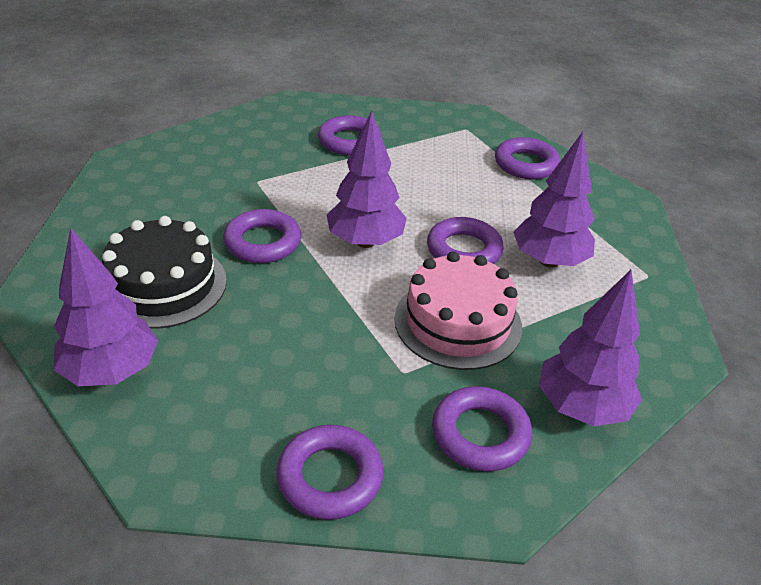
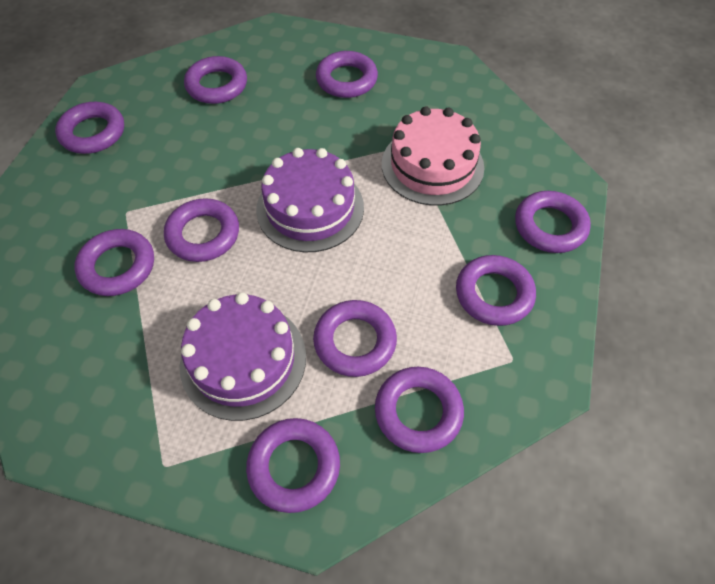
black cake: [102,216,227,329] = 1 -> none = 0
purple cake: none = 0 -> [180,292,306,421] [256,148,364,252] = 2
purple ring: [223,209,301,263] [276,425,384,520] [318,115,382,155] [427,217,504,264] [432,386,532,472] [495,137,560,179] = 6 -> [55,102,124,154] [75,229,154,296] [164,198,239,262] [184,56,247,104] [246,418,340,513] [313,300,397,377] [316,51,378,98] [375,367,464,453] [456,255,536,326] [515,191,591,253] = 10
purple tree: [53,228,158,386] [327,111,407,248] [513,132,595,268] [539,270,642,426] = 4 -> none = 0

